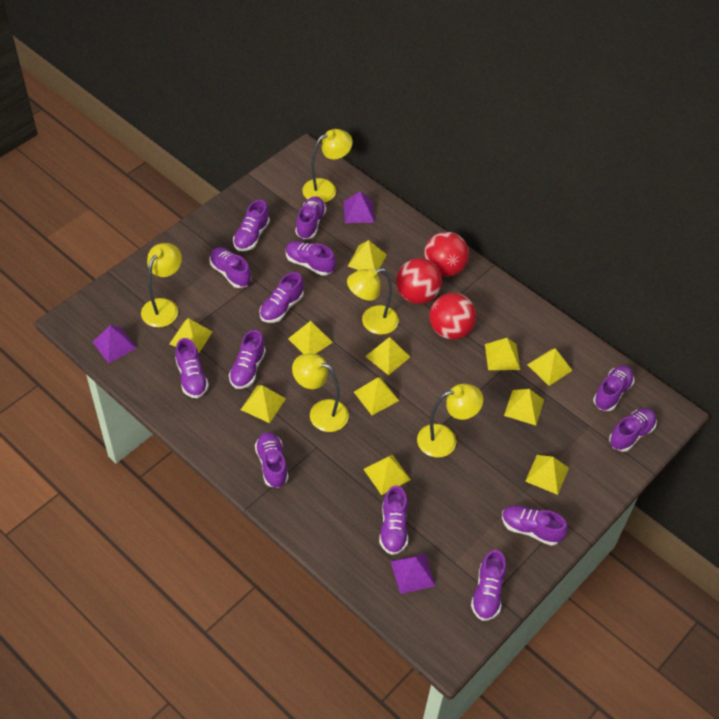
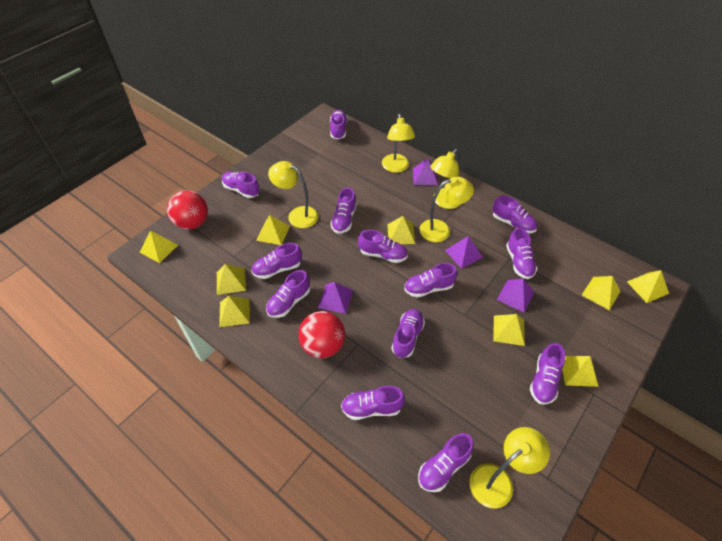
purple pyramid: [93,325,137,363] [344,191,375,223] [390,554,436,594] = 3 -> [318,282,353,314] [413,158,438,185] [445,236,483,269] [497,279,535,313] = 4
red ball: [396,258,442,304] [424,232,469,277] [429,293,476,340] = 3 -> [167,190,208,229] [298,311,345,358] = 2
yellow pyramid: [170,318,212,354] [241,385,286,423] [288,321,333,354] [348,240,387,270] [354,377,399,415] [363,454,411,495] [365,337,410,375] [485,338,520,370] [504,389,544,425] [525,455,569,495] [527,348,573,386] = 11 -> [140,231,178,263] [217,264,246,295] [219,296,250,327] [256,215,290,245] [387,216,415,244] [493,314,525,346] [562,356,598,387] [582,276,621,310] [627,270,669,303] = 9

